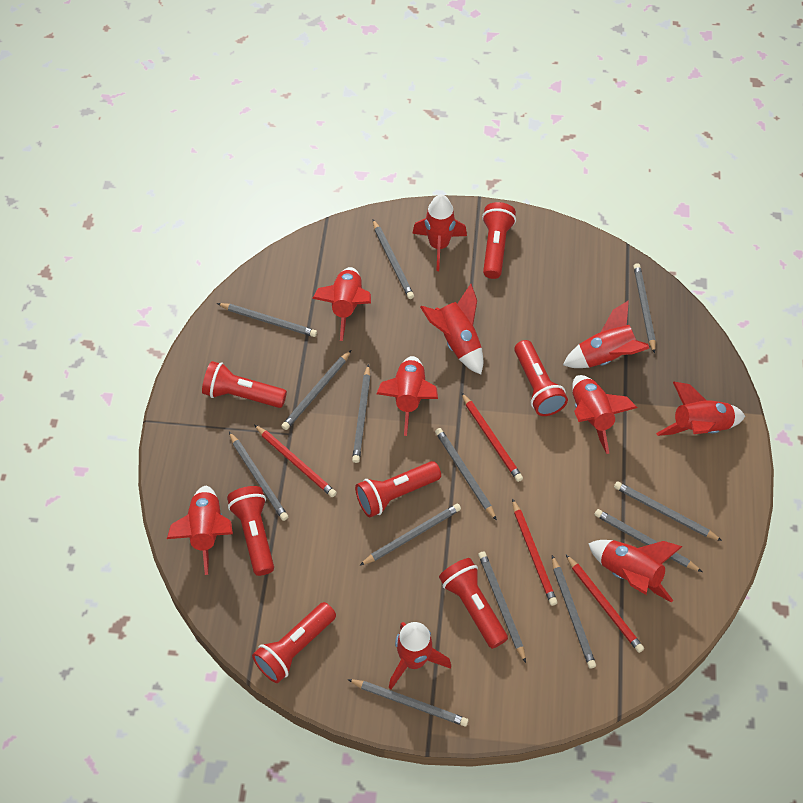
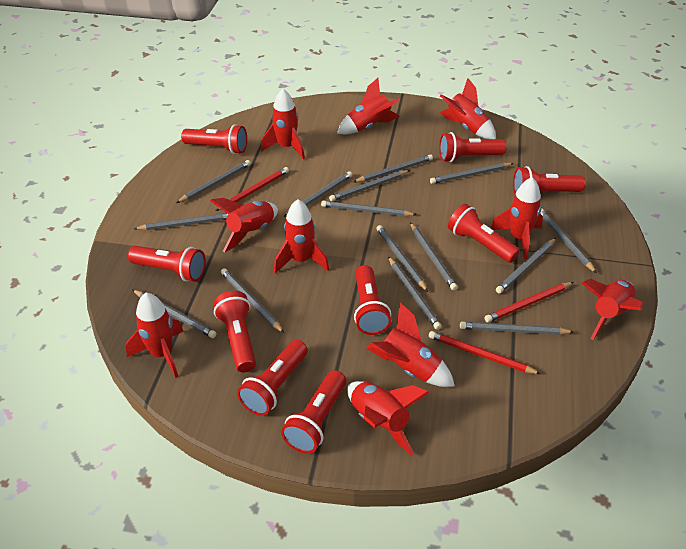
grey pencil: [217,303,317,337] [229,432,288,521] [282,350,351,430] [347,679,468,727] [352,364,371,463] [359,503,461,566] [373,220,414,299] [435,428,497,521] [478,551,526,663] [552,555,596,669] [595,509,702,572] [614,481,722,541] [634,263,656,354] = 13 -> [133,290,216,338] [134,213,228,230] [176,160,251,203] [221,268,284,333] [283,171,352,217] [321,200,417,216] [329,170,410,202] [353,154,433,182] [376,225,428,292] [388,256,442,330] [410,222,458,291] [430,163,514,184] [460,322,574,335] [496,238,556,293] [540,209,597,273] = 15
red flashlight: [202,361,287,408] [227,486,274,576] [252,602,336,683] [355,461,441,517] [439,558,508,649] [482,202,516,279] [514,340,568,416] = 7 -> [128,246,206,282] [181,124,247,154] [213,291,256,373] [237,340,308,416] [281,370,346,454] [354,265,391,335] [439,132,507,162] [448,204,520,263] [513,166,585,194] = 9
red pencil: [254,425,337,497] [461,392,523,482] [512,498,558,606] [566,555,644,653] = 4 -> [216,167,289,211] [429,331,541,374] [484,282,574,322] = 3

